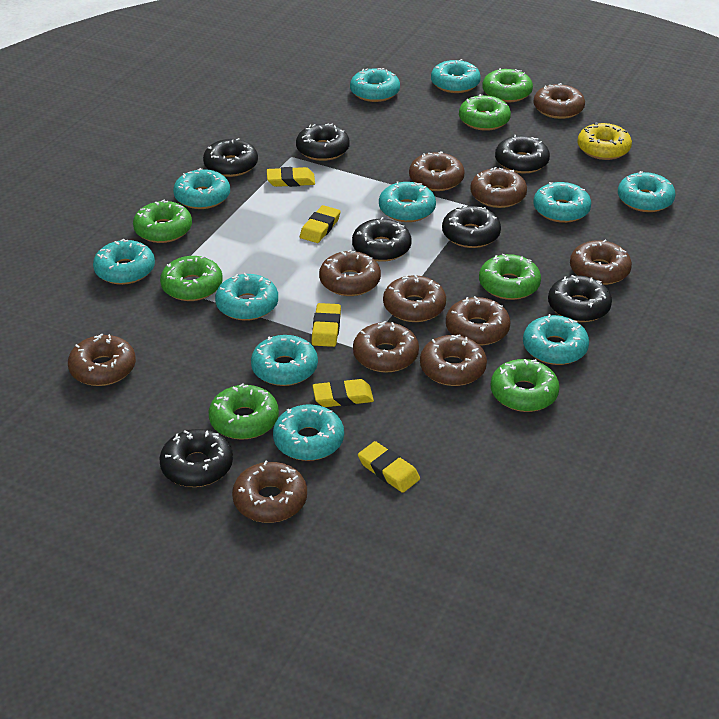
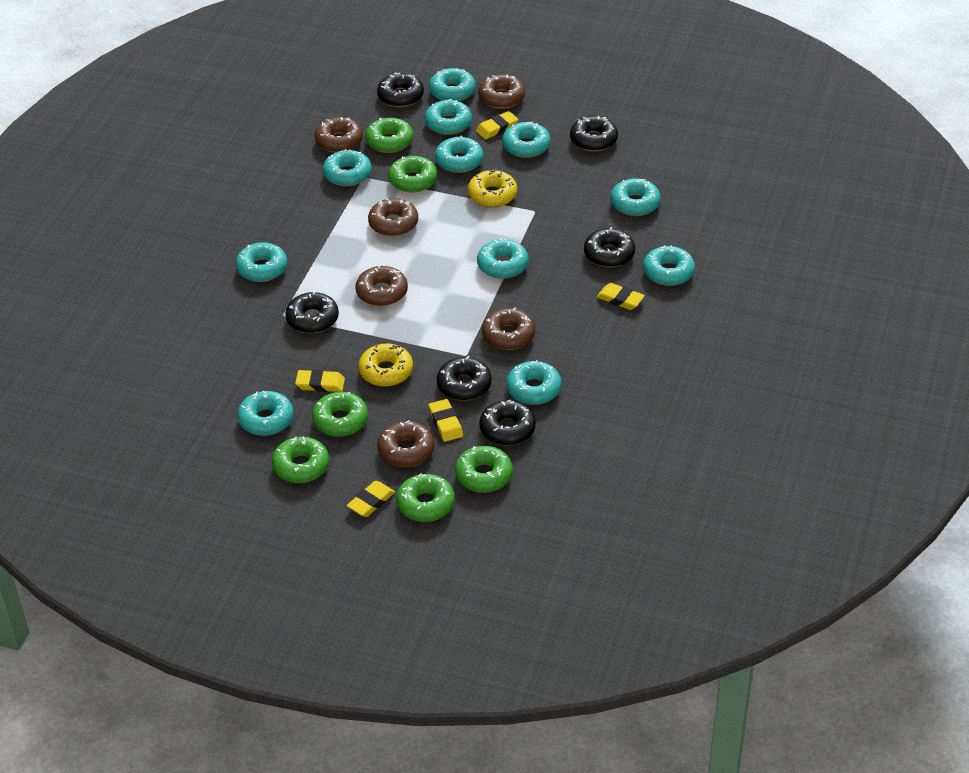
black donut: [159,429,233,487] [203,138,258,177] [296,124,350,161] [352,217,412,262] [442,205,501,248] [495,135,550,174] [548,275,612,322] = 7 -> [285,291,339,333] [377,72,424,107] [437,356,492,401] [479,399,536,446] [570,116,618,152] [584,227,635,268] = 6
brown donut: [68,334,136,386] [232,461,307,523] [319,250,381,296] [353,321,419,373] [383,275,446,322] [409,151,465,191] [420,334,487,386] [446,296,511,346] [470,167,527,208] [533,83,585,119] [570,239,632,285] = 11 -> [315,117,363,153] [355,265,408,306] [368,198,418,236] [377,420,434,467] [478,74,525,109] [482,308,535,350] = 6
green donut: [133,200,192,243] [160,256,223,301] [209,383,279,440] [459,94,511,131] [479,254,541,300] [482,68,533,102] [490,359,559,412] = 7 -> [272,436,329,483] [312,392,368,437] [365,117,413,153] [388,156,437,193] [396,474,455,522] [455,446,513,493] = 6
yellow donut: [577,122,632,160] = 1 -> [359,343,413,387] [468,169,517,208] = 2

